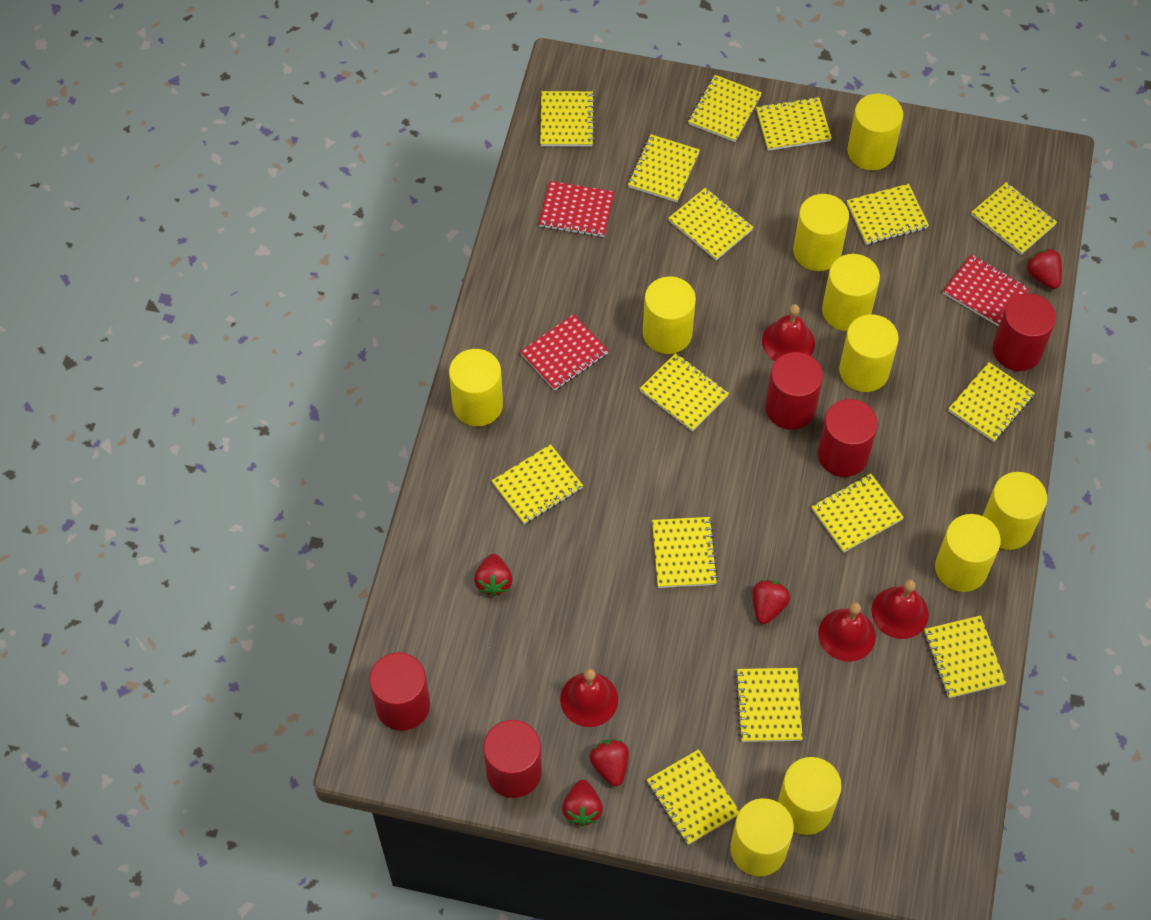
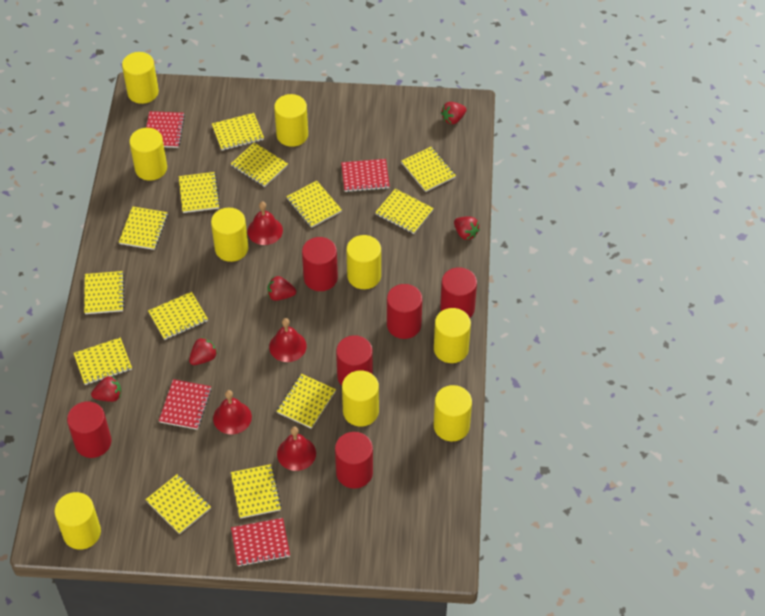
red cylinder: [369,652,430,731] [483,720,542,798] [765,352,823,430] [818,399,878,477] [993,294,1056,371] = 5 -> [67,402,111,458] [302,237,338,291] [335,432,373,489] [336,335,373,386] [387,284,422,339] [440,267,477,318] = 6
red notebook: [520,314,609,390] [539,181,615,237] [943,254,1030,326] = 3 -> [146,111,185,148] [159,379,211,430] [231,518,290,567] [341,159,390,192] = 4
yellow cylinder: [449,349,503,426] [643,276,696,354] [730,798,794,876] [778,757,842,835] [793,194,849,271] [822,254,880,331] [839,314,899,392] [847,94,903,170] [935,514,1001,592] [983,472,1047,550] = 10 -> [54,492,101,550] [122,52,159,104] [129,128,167,181] [211,208,248,262] [274,94,308,147] [342,370,379,427] [346,235,381,289] [434,308,471,363] [434,385,472,441] = 9
yellow notebook: [492,444,583,524] [540,91,595,147] [628,134,700,202] [639,353,729,431] [647,749,739,845] [652,517,718,588] [668,188,754,260] [688,75,762,142] [735,668,803,742] [756,97,832,151] [811,474,904,553] [847,184,929,245] [924,616,1006,698] [948,362,1035,442] [971,182,1057,255] = 15 -> [74,338,132,385] [84,271,125,314] [119,206,168,250] [146,474,211,534] [148,292,208,340] [179,172,220,213] [212,113,264,151] [231,143,288,187] [231,464,282,519] [277,374,336,429] [286,181,342,228] [375,189,434,234] [401,147,456,192] = 13

